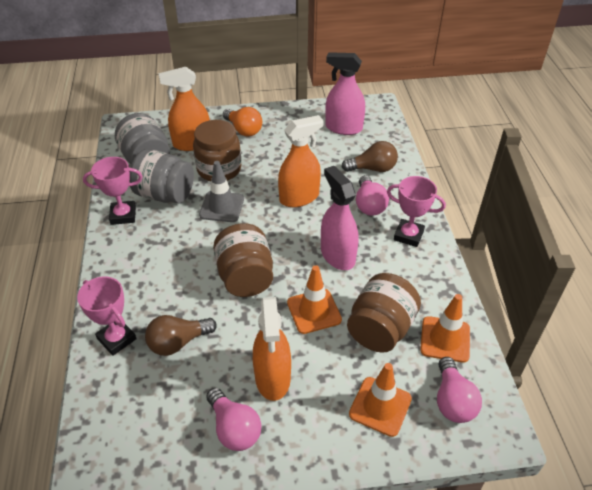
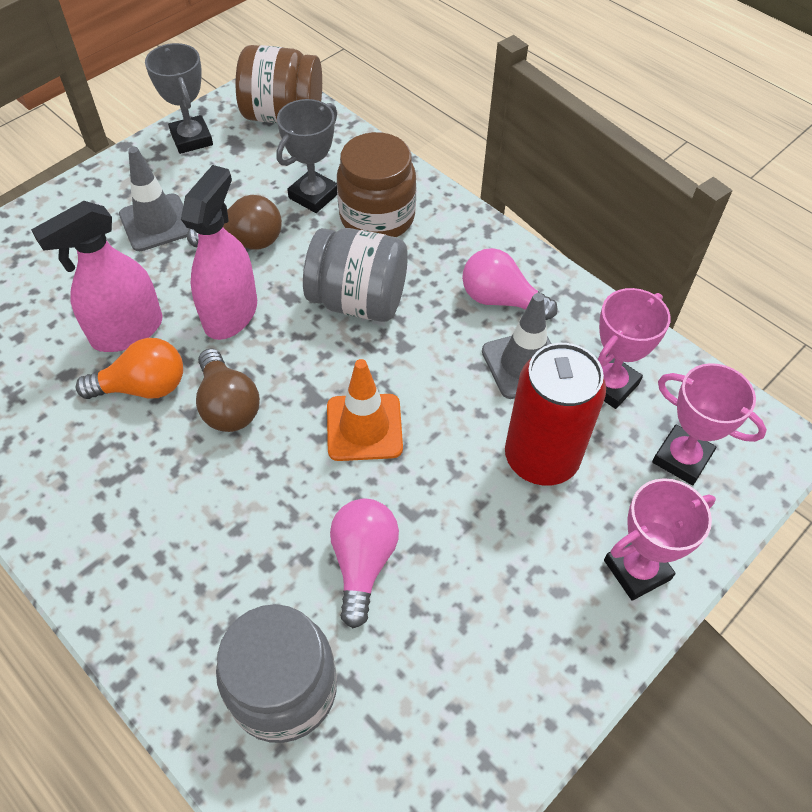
brown jar: [193,120,241,181] [213,223,273,297] [347,273,421,353] = 3 -> [235,45,322,123] [337,132,416,237] = 2
grey traffic cone: [199,161,244,222] = 1 -> [119,147,190,251] [482,293,551,399] = 2
grey trophy: none = 0 -> [145,43,213,154] [276,99,337,213] = 2
orange spray bottle: [158,67,210,151] [253,297,291,401] [278,115,324,207] = 3 -> none = 0
orange traffic cone: [287,265,342,334] [349,363,412,437] [420,294,470,362] = 3 -> [327,359,403,461] = 1
pink light bulb: [206,388,261,451] [356,175,389,216] [437,357,482,423] = 3 -> [330,499,399,628] [462,248,558,320] = 2
red can: none = 0 -> [505,343,606,486] = 1

